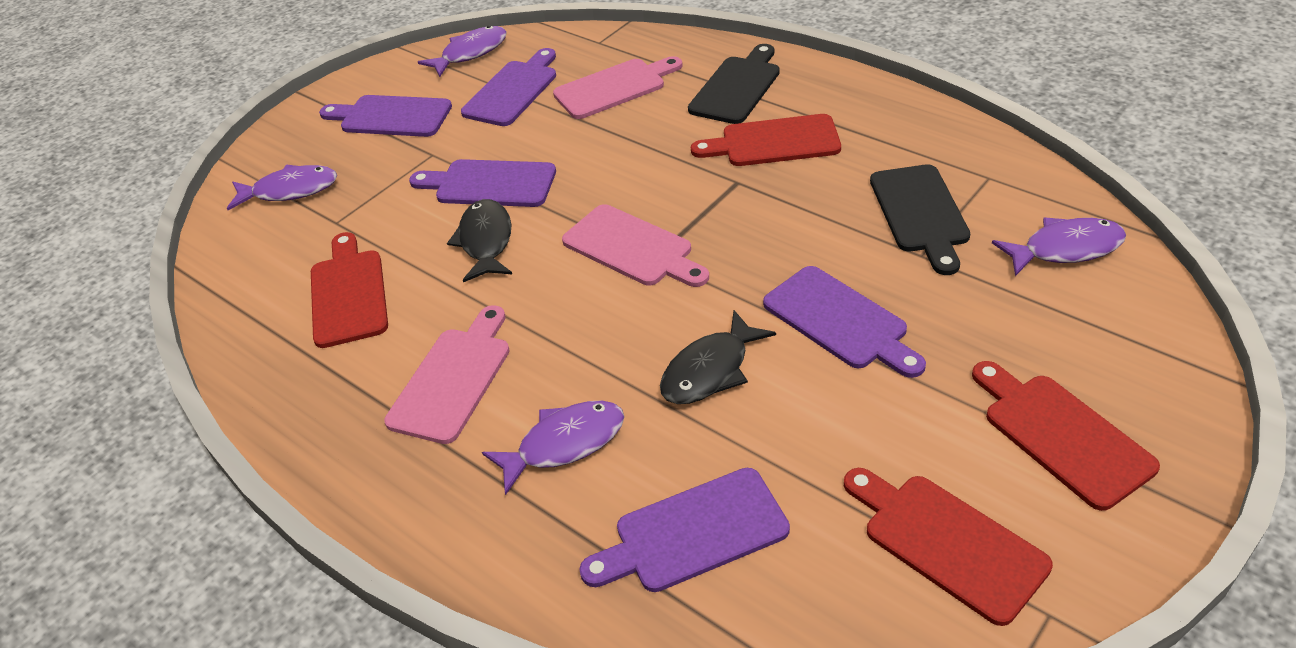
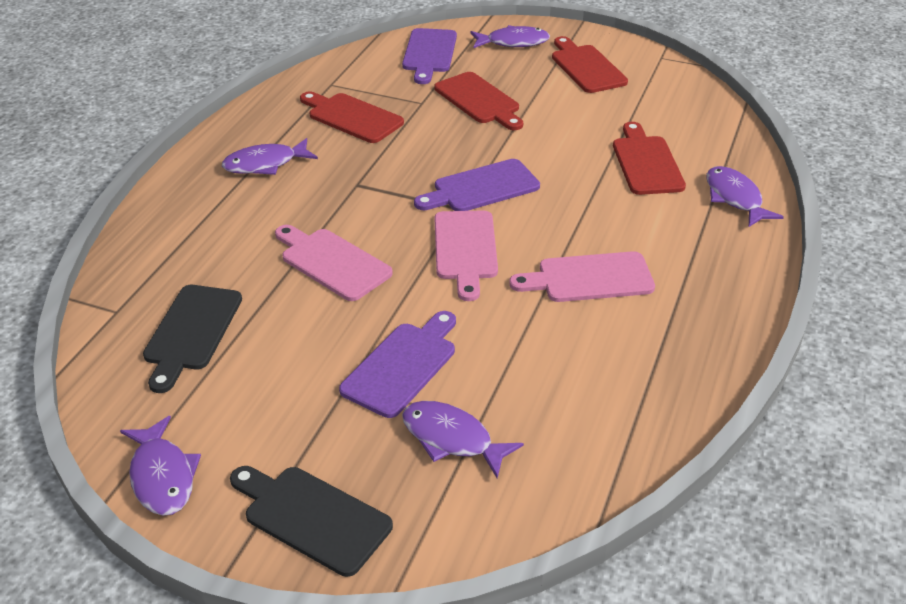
black fish: [447,199,512,282] [660,310,776,404] = 2 -> none = 0
purple cutting board: [319,95,452,137] [409,159,556,207] [461,48,556,126] [579,468,790,592] [763,266,926,378] = 5 -> [339,311,456,418] [402,28,457,84] [414,159,540,211] = 3
purple fish: [227,165,337,210] [418,26,507,77] [482,401,625,495] [992,218,1126,276] = 4 -> [120,416,201,516] [222,138,318,175] [402,401,524,478] [471,25,550,48] [706,166,784,227] = 5

